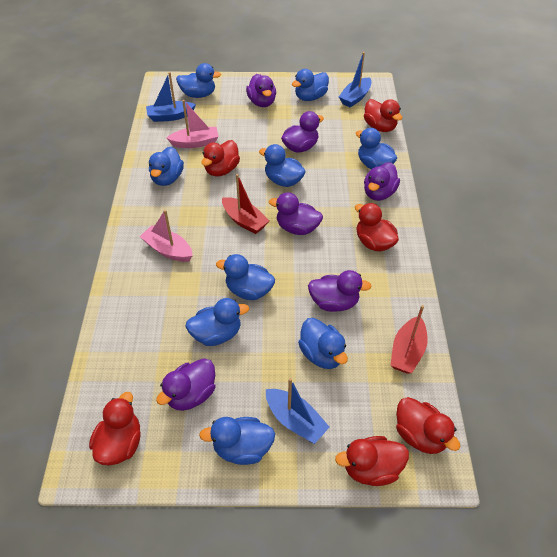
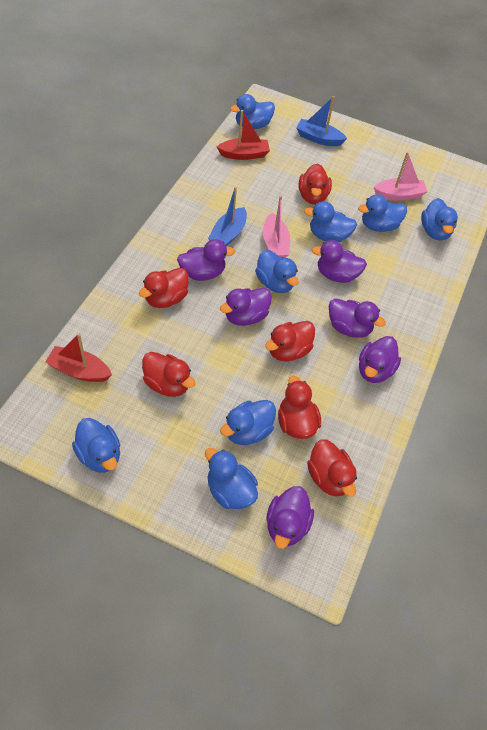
blue boat: [146,72,196,122] [266,378,329,444] [339,52,371,107] = 3 -> [208,187,247,246] [296,96,347,146] = 2
blue duck: [149,147,184,186] [176,63,221,98] [185,298,249,346] [199,417,275,465] [216,254,275,300] [259,144,306,187] [292,69,329,101] [298,318,348,369] [356,128,397,169] = 9 -> [72,418,120,473] [205,448,258,509] [220,400,276,445] [230,94,275,130] [255,250,299,293] [304,201,357,242] [358,195,407,232] [421,198,458,240] = 8

